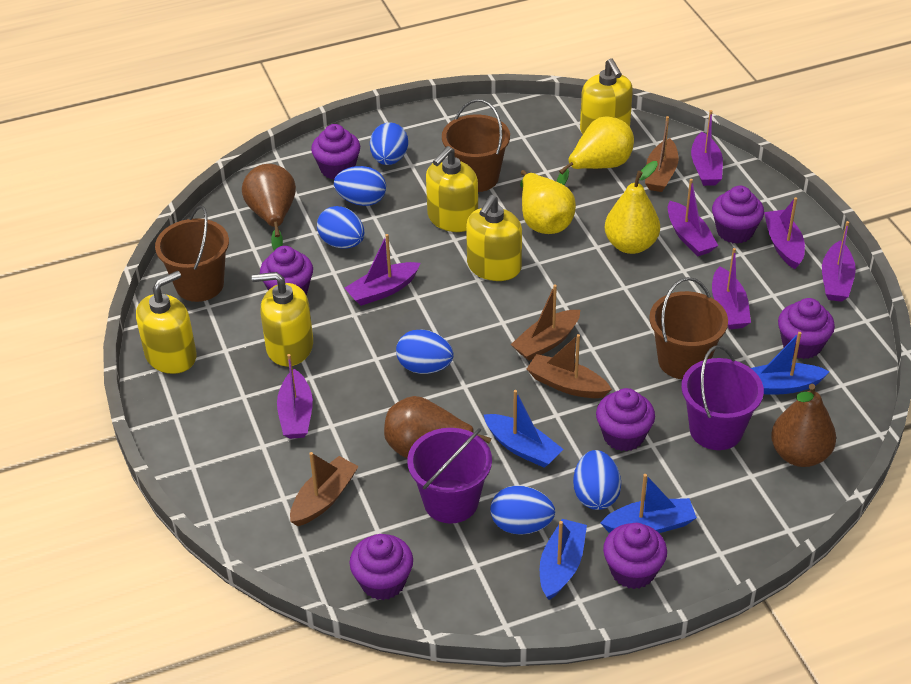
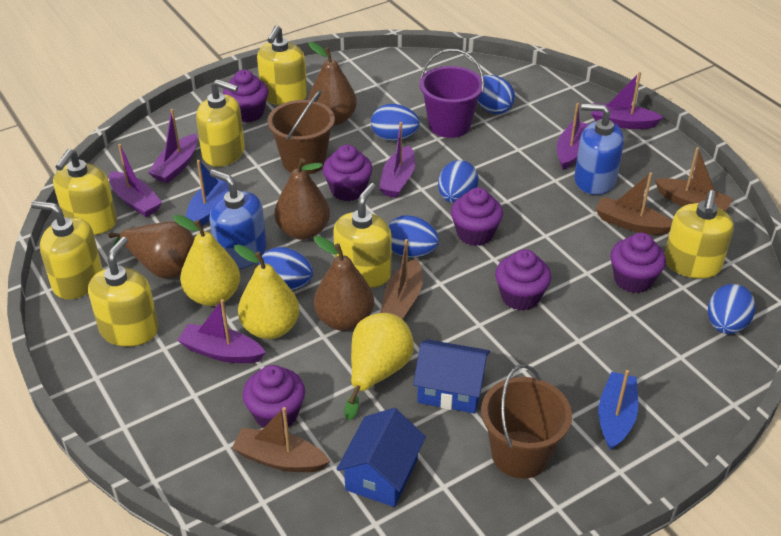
blue boat: [483,390,563,467] [540,519,587,600] [600,474,697,533] [751,332,830,394] = 4 -> [186,160,235,226] [598,370,638,450] = 2
blue house: none = 0 -> [336,408,426,507] [413,339,490,414] = 2
blue soap dispenser: none = 0 -> [209,169,267,269] [574,103,624,195] = 2
brown bucket: [155,206,229,302] [442,99,510,192] [649,277,728,379] = 3 -> [267,90,335,174] [481,364,572,479] = 2
brown pear: [242,164,296,251] [384,396,491,458] [771,384,836,467] = 3 -> [109,222,195,279] [274,158,330,240] [308,42,357,126] [314,236,374,331] = 4
purple boat: [277,354,313,439] [345,234,420,306] [668,179,718,256] [691,110,723,186] [712,248,751,329] [764,197,805,269] [822,221,856,302] = 7 -> [109,144,162,217] [148,109,198,183] [177,299,266,363] [379,122,415,198] [557,103,589,170] [591,72,664,129] = 6
purple bucket: [407,428,492,523] [681,345,764,450] = 2 -> [419,49,484,138] = 1
purple cupcake: [260,246,313,295] [311,124,360,179] [349,534,413,600] [596,388,655,451] [603,523,667,589] [712,186,764,244] [778,298,835,359] = 7 -> [223,70,268,123] [243,365,305,428] [323,145,373,201] [451,187,503,246] [495,249,551,311] [610,232,666,293] = 6
yellow soap dispenser: [136,271,197,374] [252,272,313,366] [426,146,478,232] [466,195,522,281] [580,58,633,134] = 5 -> [31,201,103,299] [53,149,117,235] [88,237,159,347] [196,79,245,167] [257,25,307,105] [333,183,392,288] [664,190,734,279] = 7

